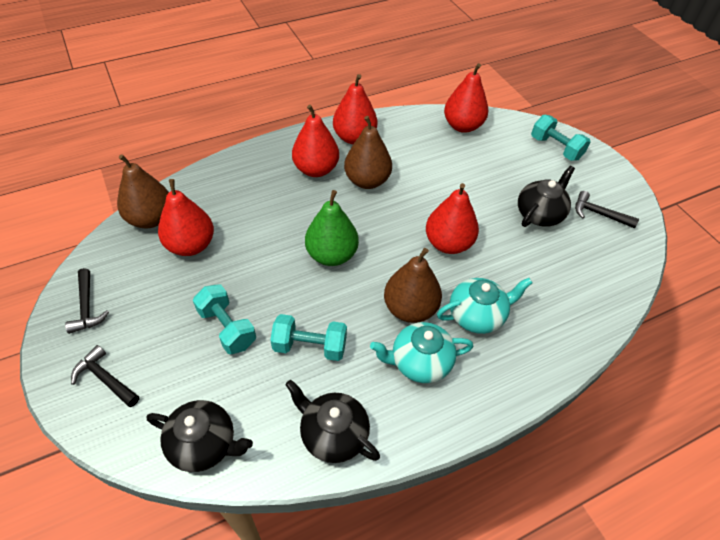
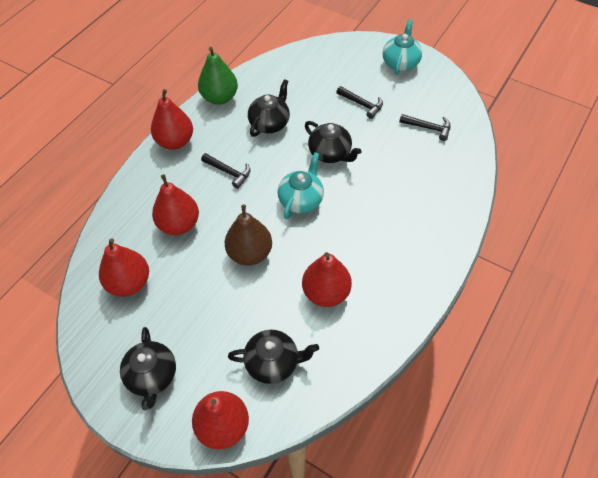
black teapot: [146,400,253,472] [285,380,380,463] [518,166,575,227] = 3 -> [120,327,176,410] [228,330,319,384] [248,79,290,137] [305,121,362,163] = 4
brown pear: [117,154,169,229] [344,116,392,189] [384,248,442,323] = 3 -> [225,204,272,266] = 1
turquoise dumbbell: [193,284,256,354] [270,314,347,361] [531,115,591,161] = 3 -> none = 0

